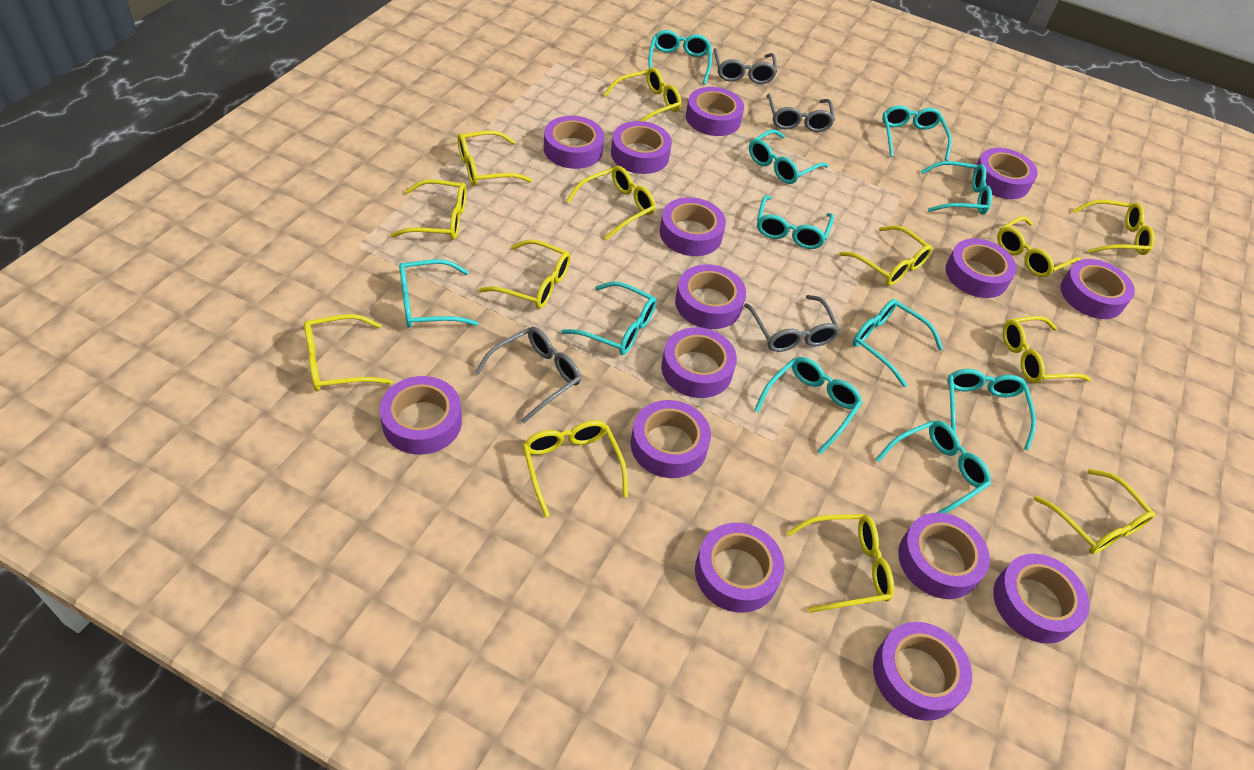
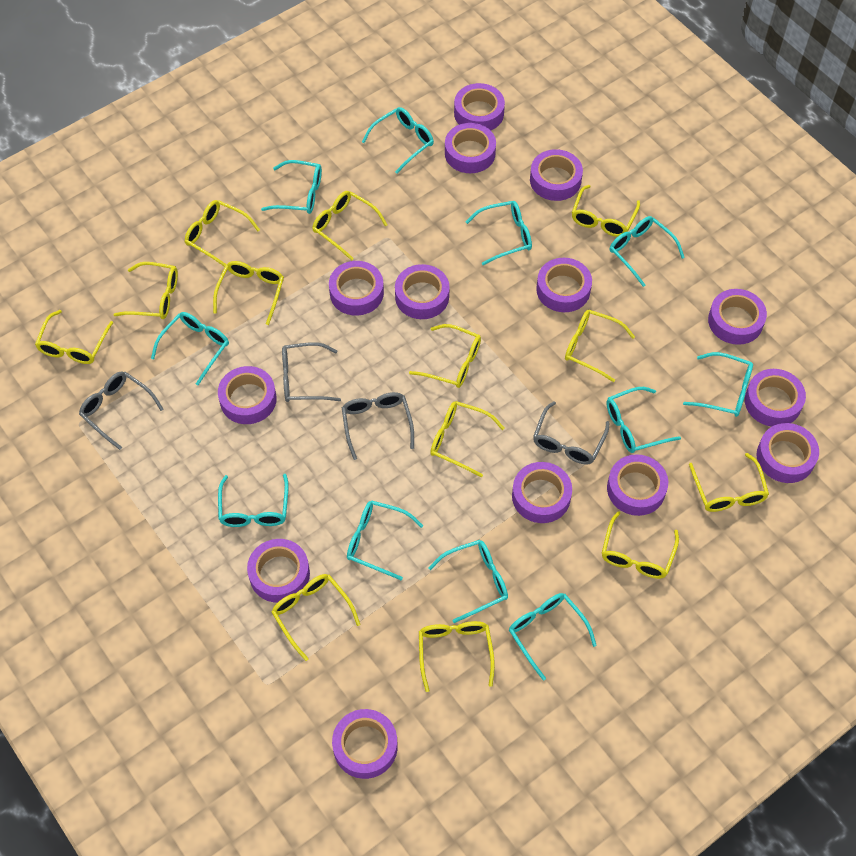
purple tape: [380,376,462,455] [544,116,604,169] [611,121,672,174] [631,400,711,478] [659,197,726,256] [661,327,737,398] [675,264,746,329] [686,87,744,136] [695,523,785,613] [873,622,972,721] [898,513,990,599] [945,239,1017,298] [973,148,1038,199] [993,554,1090,644] [1061,259,1135,319] = 15 -> [218,366,277,424] [247,539,310,603] [329,261,384,316] [332,709,398,779] [395,264,449,319] [445,123,496,173] [454,83,505,130] [512,462,572,523] [530,149,583,201] [536,258,592,312] [607,454,668,516] [708,289,767,345] [745,369,806,427] [757,423,819,483] = 14

